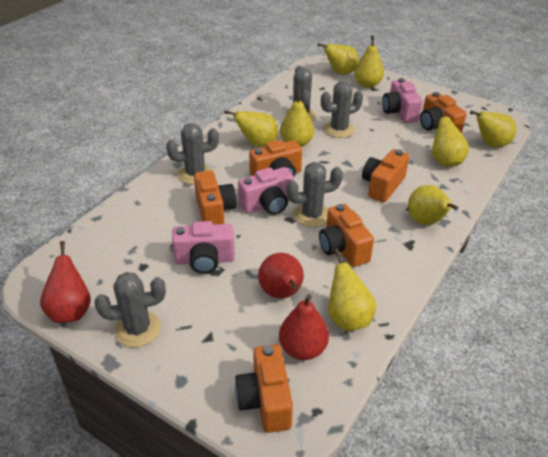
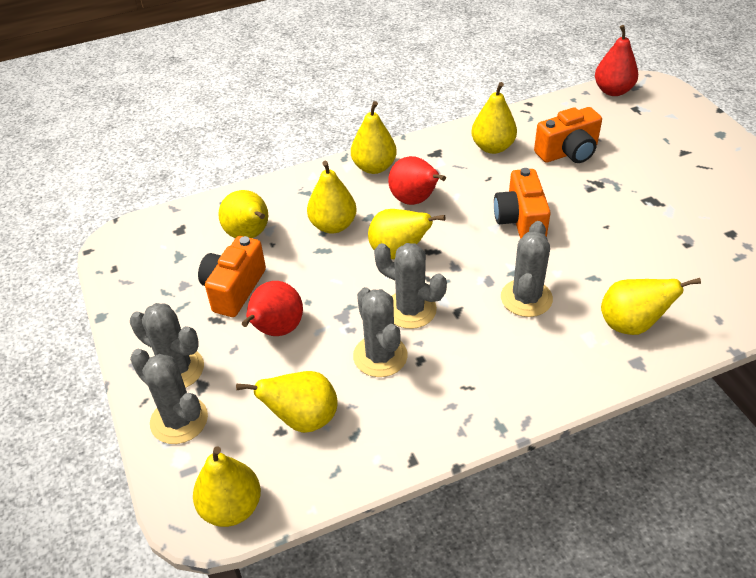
orange camera: [194,171,237,225] [235,345,293,433] [249,140,302,177] [319,204,374,267] [362,149,409,202] [420,92,467,134] = 6 -> [198,236,266,317] [494,168,551,239] [534,107,602,163] = 3
pink camera: [172,221,235,274] [238,167,294,215] [382,78,423,123] = 3 -> none = 0

